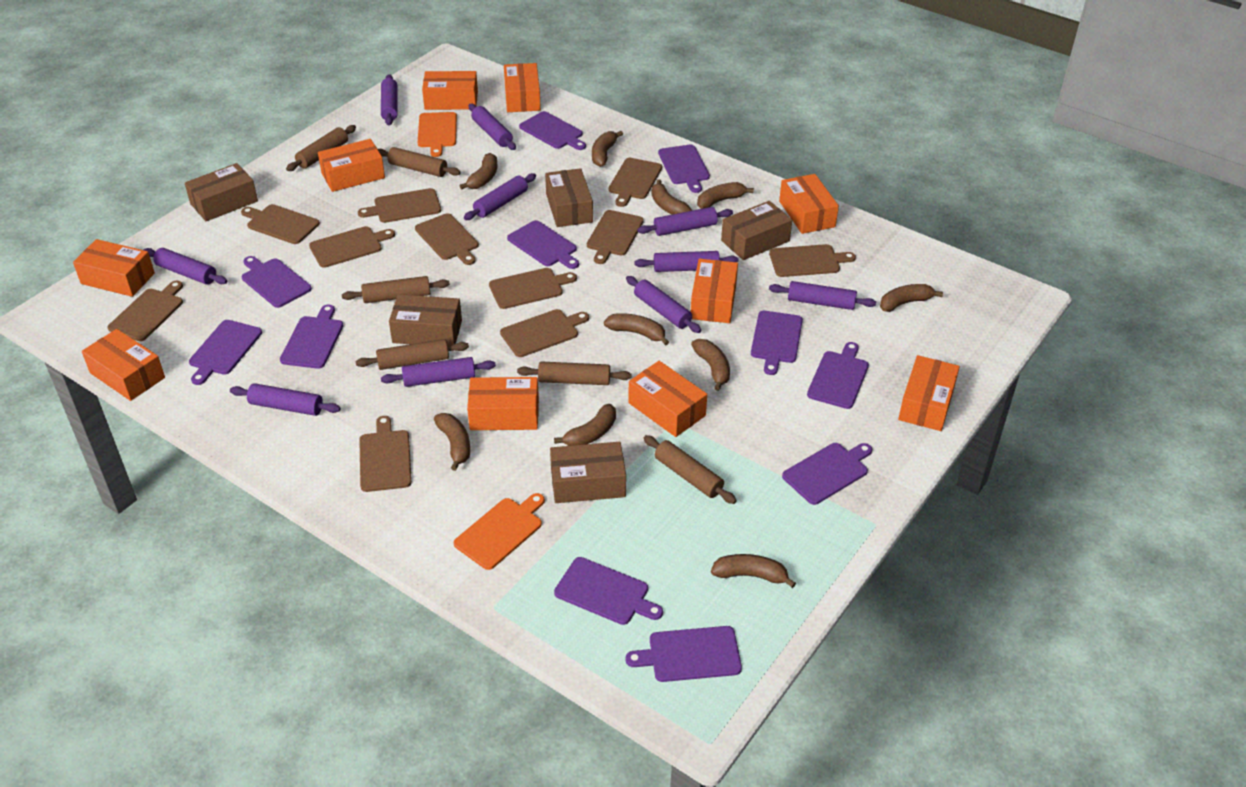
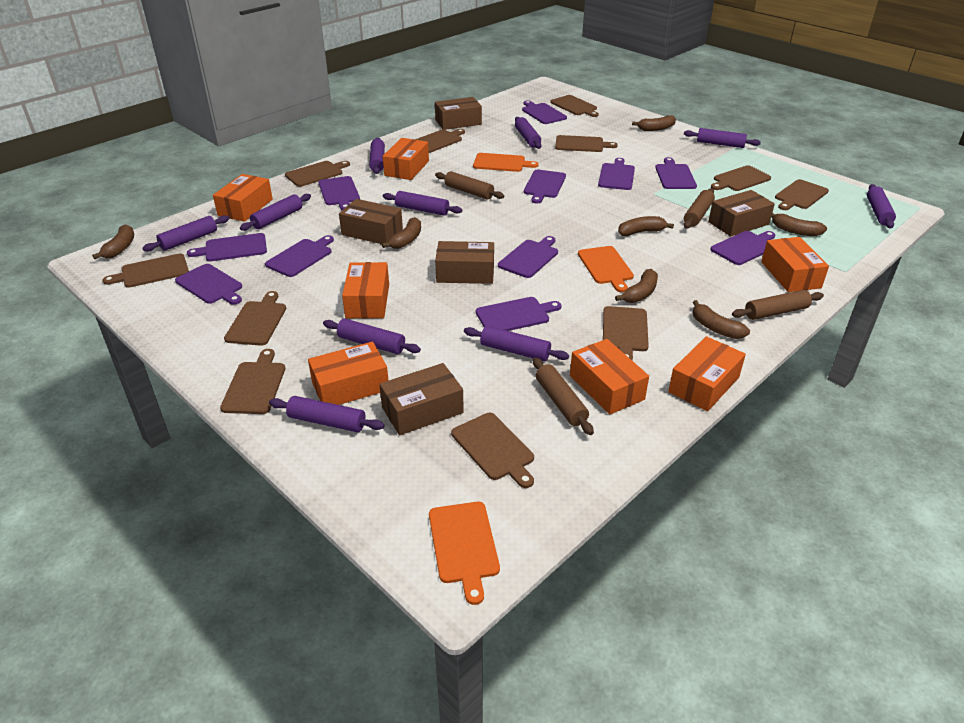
brown banana: [434,413,470,471] [460,153,498,190] [554,404,616,446] [592,131,623,167] [604,313,669,346] [652,179,692,215] [691,339,730,391] [697,182,754,209] [711,554,796,588] [880,284,943,312] = 10 -> [92,224,134,259] [382,217,421,249] [615,269,658,303] [618,216,674,236] [632,115,676,131] [693,300,750,339] [771,212,827,236] = 7
brown rolling pin: [286,125,356,171] [342,276,450,303] [356,339,469,370] [378,147,461,177] [517,361,631,385] [644,435,737,504] = 6 -> [435,171,504,199] [533,358,594,435] [684,188,715,229] [732,290,824,320] = 4
orange box: [73,239,155,297] [82,329,165,401] [318,139,385,192] [422,71,478,110] [467,377,539,430] [504,63,541,112] [628,361,707,437] [691,259,738,323] [779,174,839,234] [898,355,960,431] = 10 -> [213,174,273,222] [308,342,389,405] [342,262,389,318] [383,138,429,180] [570,339,649,415] [668,336,746,411] [761,237,829,292] = 7
orange cutting board: [418,112,457,157] [454,493,545,570] = 2 -> [429,502,500,605] [473,153,539,172] [578,246,634,292] = 3

